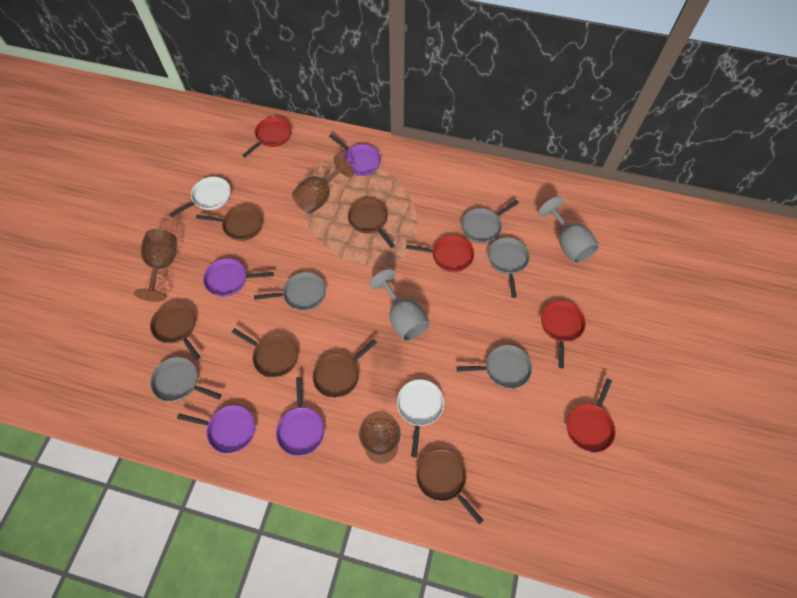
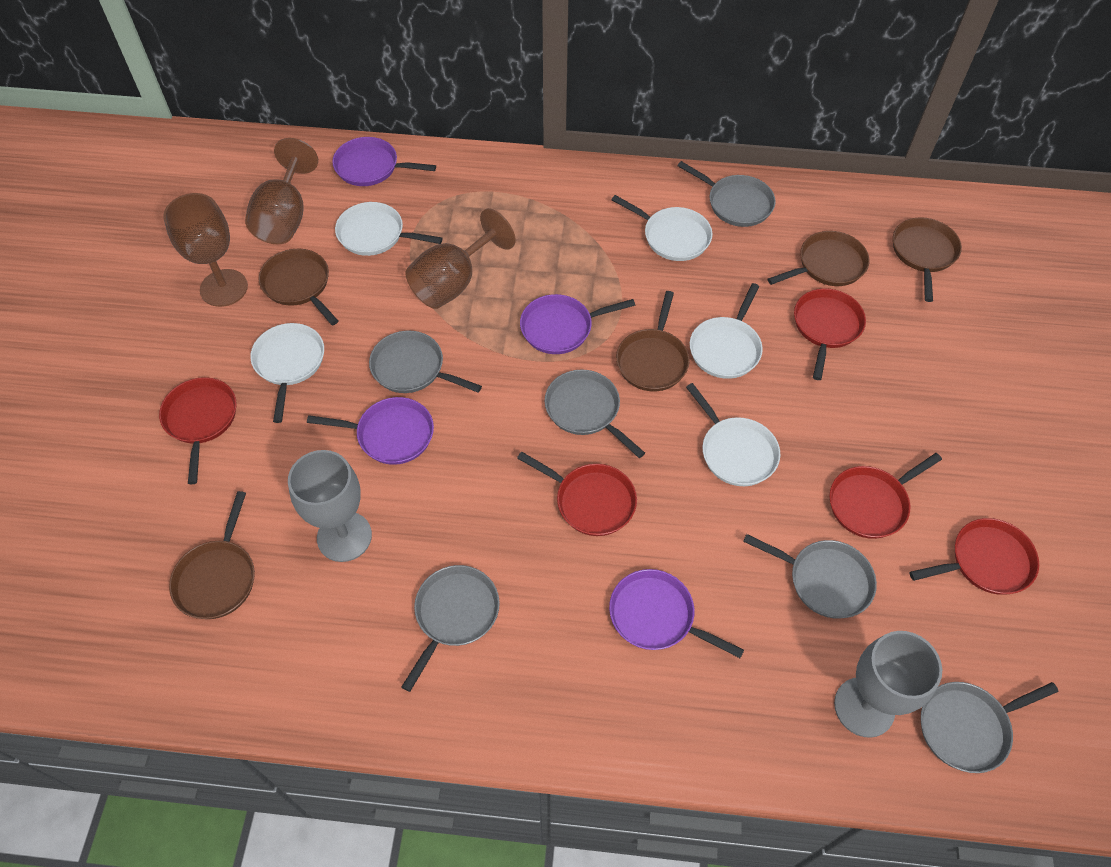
brown pan: [150,302,200,360] [196,206,263,241] [232,328,298,378] [313,339,377,398] [348,199,395,248] [416,449,484,524] = 6 -> [169,491,255,619] [258,249,338,325] [616,291,689,391] [768,231,869,286] [893,217,962,302] = 5
grey pan: [150,357,222,402] [254,272,326,311] [456,345,532,389] [461,200,519,243] [488,237,530,298] = 5 -> [369,331,482,393] [402,565,500,692] [545,370,645,458] [677,161,776,227] [743,534,877,619] [921,682,1058,773] = 6
red pan: [242,117,292,157] [406,235,474,272] [541,301,586,369] [567,378,616,453] = 4 -> [159,377,237,484] [517,452,637,536] [794,288,866,380] [829,453,942,539] [909,518,1039,595] = 5
white pan: [169,177,231,217] [397,379,444,457] = 2 -> [250,323,324,423] [335,202,443,256] [611,195,712,261] [686,383,780,486] [690,283,763,379] = 5

